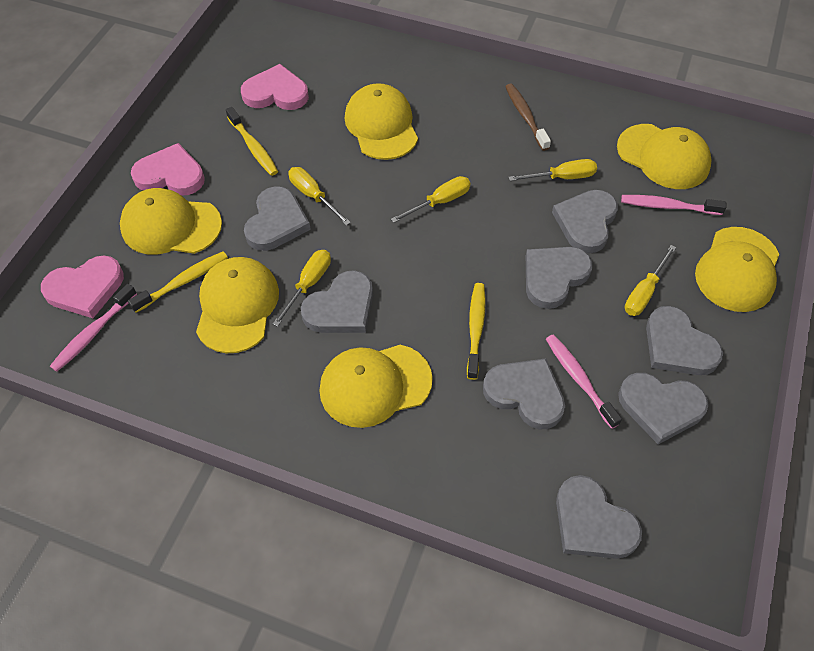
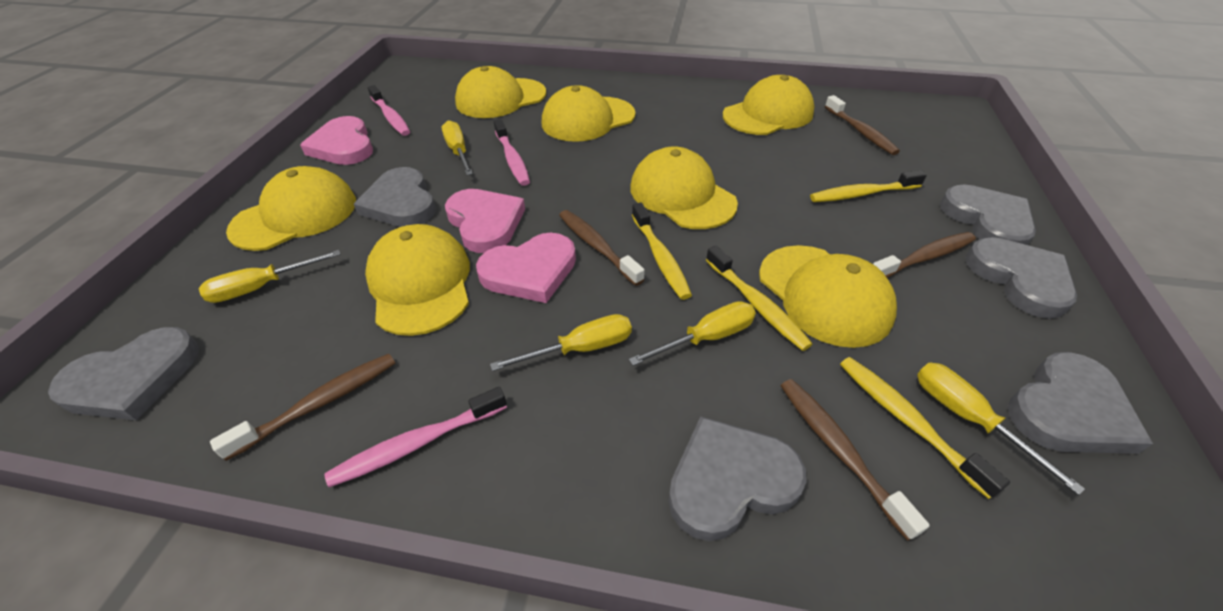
brown toothbrush: [505,84,551,151] = 1 -> [210,354,395,461] [559,210,645,286] [780,379,930,541] [825,95,900,155] [873,232,976,278] = 5
grey heart: [244,186,311,251] [301,270,373,333] [483,358,565,430] [526,247,593,309] [552,190,618,253] [556,475,642,559] [618,373,709,444] [646,306,723,375] = 8 -> [48,327,199,421] [354,167,436,227] [668,416,807,541] [940,184,1036,245] [965,237,1077,319] [1008,352,1153,454] = 6
yellow cap: [120,188,222,255] [196,257,279,353] [319,345,433,428] [345,83,418,160] [617,124,712,189] [695,227,779,312] = 6 -> [226,166,356,251] [365,224,470,336] [455,66,546,118] [542,85,635,142] [630,147,738,229] [723,75,814,135] [759,245,897,348] = 7
yellow toothbrush: [128,252,228,313] [226,107,278,176] [467,283,486,380] = 3 -> [632,203,692,300] [706,246,813,351] [810,170,927,202] [840,357,1010,499] = 4

